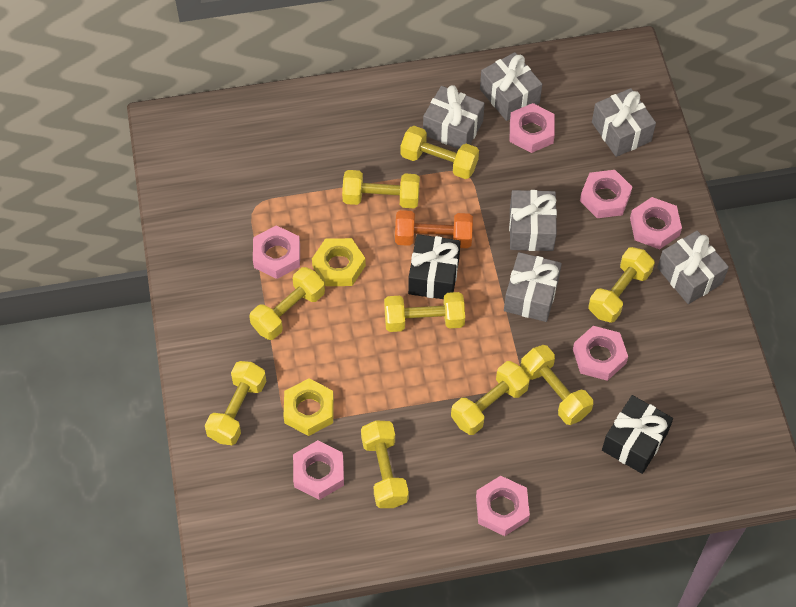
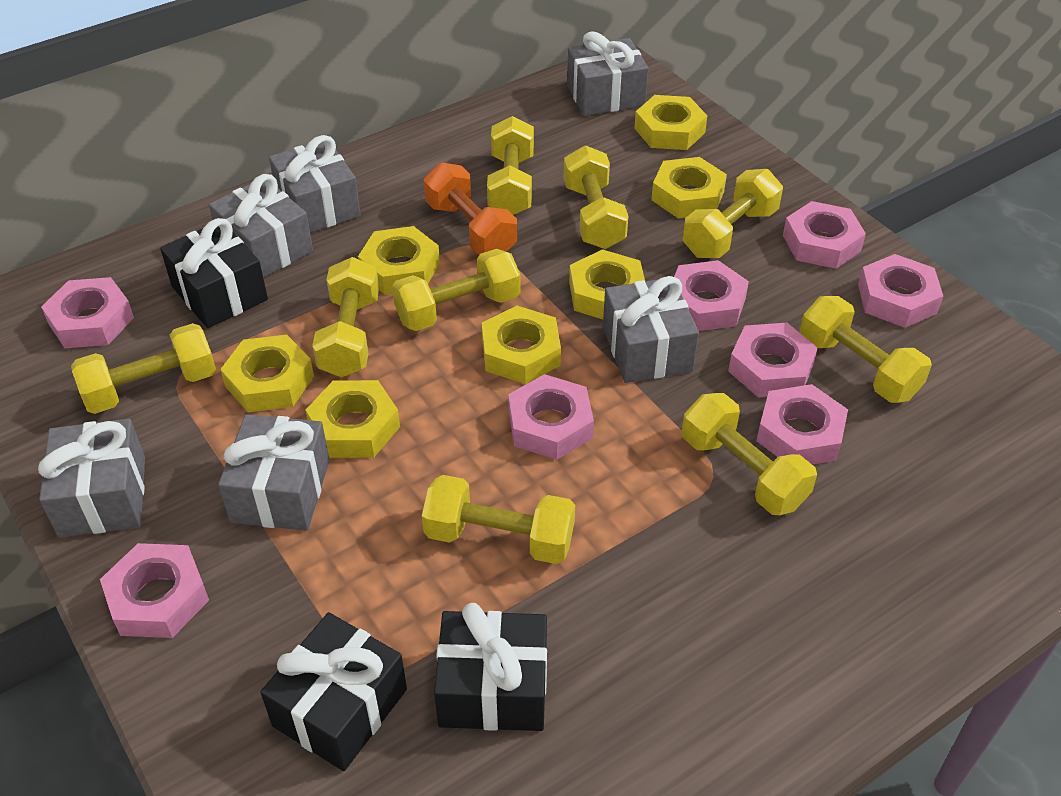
black gift: [408,234,461,299] [602,395,673,474] = 2 -> [160,218,268,328] [260,612,407,771] [434,603,547,731] = 3
pink nut: [253,225,300,279] [293,440,344,500] [476,476,530,536] [509,103,555,153] [573,326,628,381] [580,170,632,218] [630,197,682,249] = 7 -> [41,277,134,348] [100,543,209,638] [508,374,594,460] [674,260,749,331] [728,323,818,398] [756,384,848,464] [783,201,866,269] [858,254,943,328] = 8
yellow nut: [283,378,334,436] [312,238,366,286] = 2 -> [220,335,314,412] [306,380,400,458] [358,226,440,294] [482,306,561,384] [569,249,645,319] [634,95,707,150] [651,157,727,219] = 7

